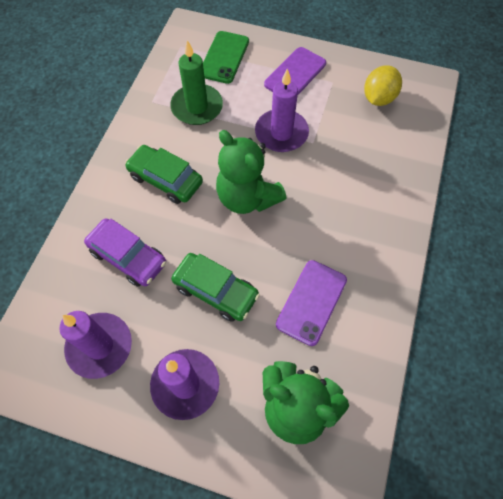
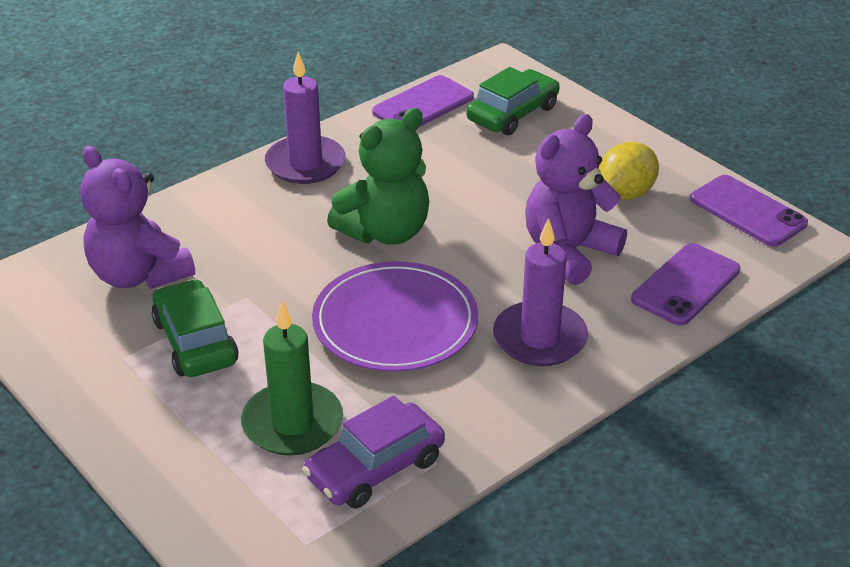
green phone: [203,31,249,84] = 1 -> none = 0
green teddy bear: [216,130,286,214] [263,361,349,444] = 2 -> [327,108,430,245] = 1
purple candle: [59,311,132,379] [150,349,219,420] [255,68,309,152] = 3 -> [265,52,345,184] [493,218,588,366] = 2
purple phone: [264,47,326,96] [276,260,347,346] = 2 -> [372,75,474,127] [631,243,740,326] [690,175,808,247] = 3
purple plate: none = 0 -> [312,261,478,372] = 1
purple teddy bear: none = 0 -> [80,146,195,289] [525,114,627,285] = 2

